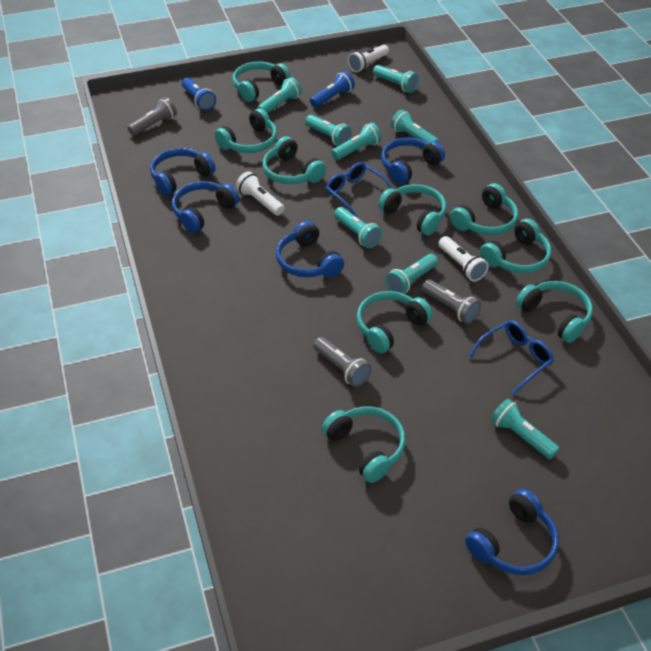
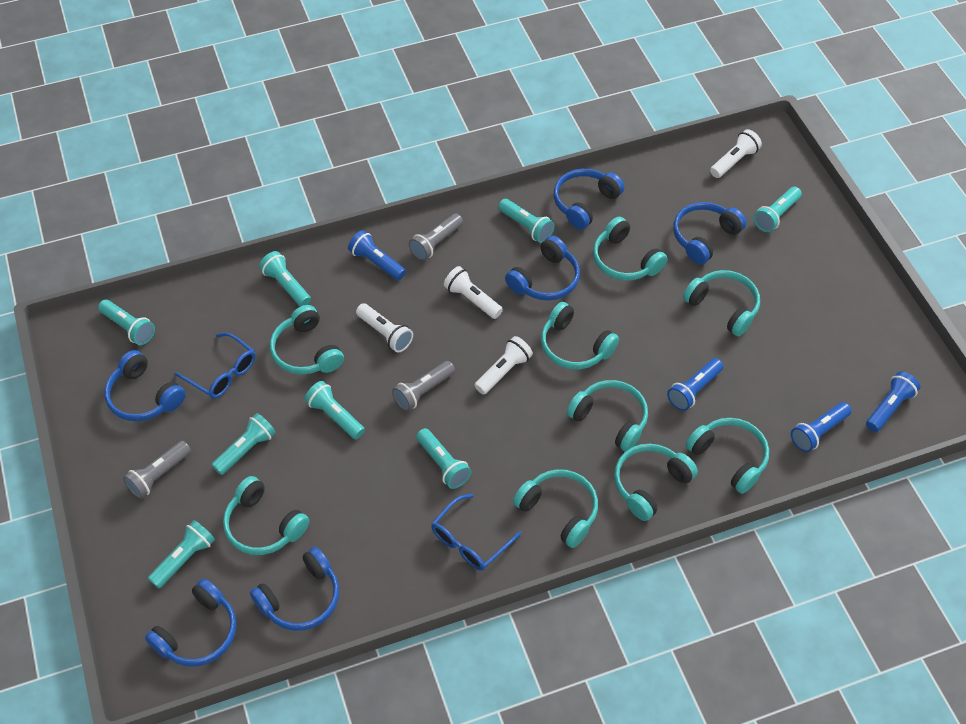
blue flashlight: [182,78,216,111] [310,71,355,108] = 2 -> [348,230,406,281] [667,358,723,411] [791,402,852,452] [866,372,920,432] = 4
blue headphones: [150,148,215,195] [172,181,239,233] [276,221,344,278] [381,138,445,184] [465,489,559,575] = 5 -> [104,350,185,421] [145,579,237,666] [250,547,339,631] [505,236,580,301] [554,169,625,229] [673,202,746,264] = 6
white flashlight: [236,171,284,216] [348,45,389,72] [438,236,489,282] = 3 -> [356,303,413,352] [444,266,503,319] [474,336,533,395] [710,129,762,178] = 4

